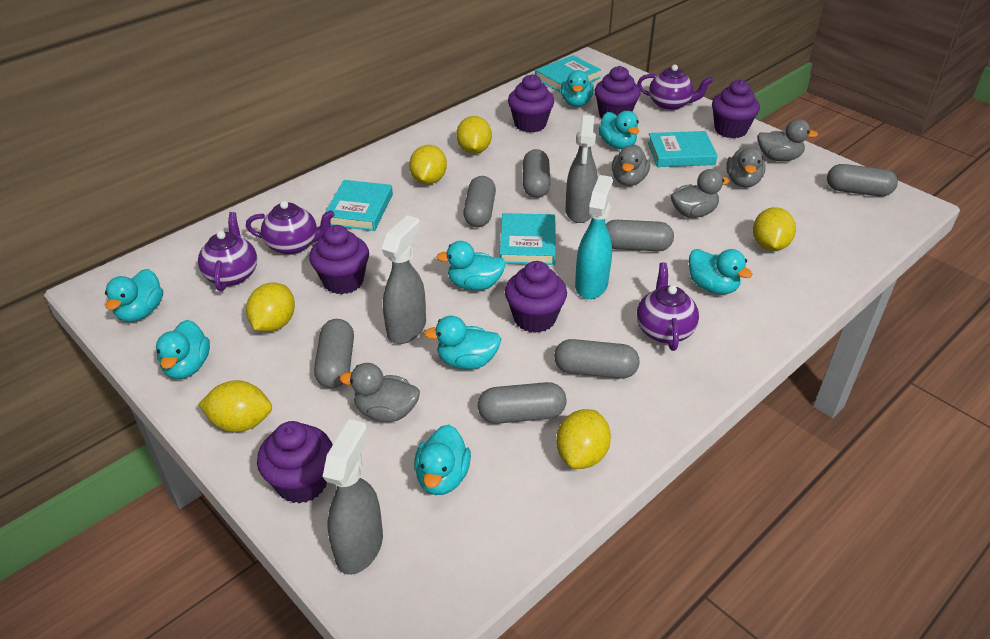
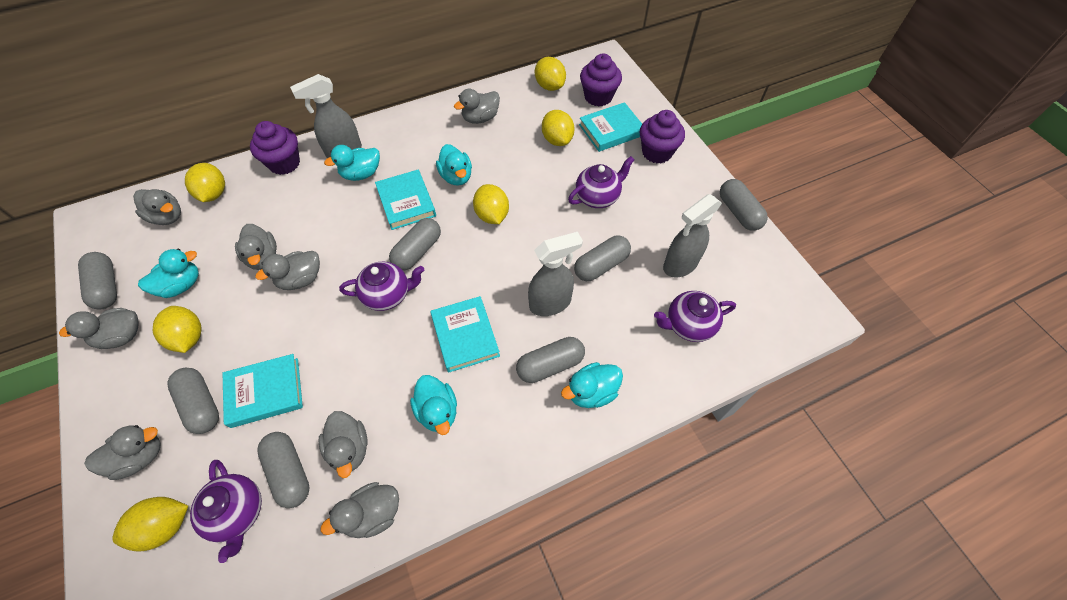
grey duck: [340,363,420,422] [612,145,650,186] [671,169,730,218] [726,146,765,187] [757,119,818,161] = 5 -> [59,308,139,349] [84,425,161,480] [133,189,181,225] [235,224,277,270] [256,251,320,290] [318,411,368,478] [321,482,399,538] [454,89,500,124] = 8
purple cupcake: [257,421,333,504] [309,225,369,294] [505,261,567,333] [508,74,554,133] [594,66,641,119] [712,80,760,138] = 6 -> [250,121,300,175] [580,54,622,107] [640,110,685,163] = 3
turquoise duck: [105,269,163,322] [156,320,210,379] [414,424,471,495] [424,316,501,369] [436,241,506,290] [561,70,594,107] [598,111,639,149] [689,249,753,295] = 8 -> [138,249,199,298] [324,145,380,181] [410,375,457,435] [436,144,472,186] [561,362,623,408] = 5
turquoise spray bottle: [575,175,613,299] = 1 -> none = 0

